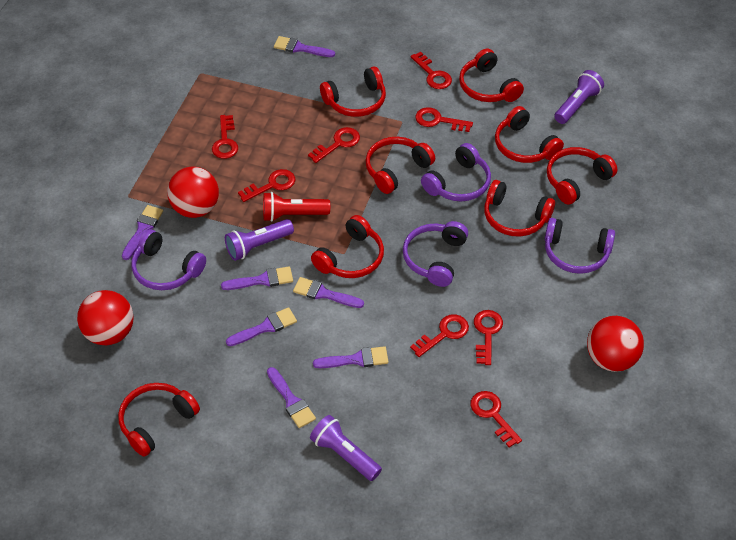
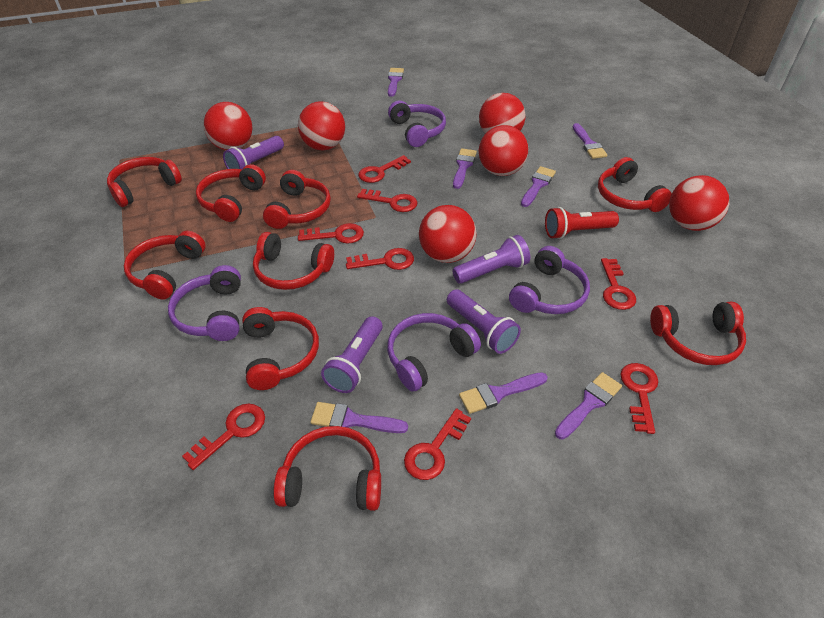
purple flashlight: [225,219,294,261] [310,415,382,481] [554,70,604,124] = 3 -> [223,136,284,169] [321,316,383,393] [447,289,521,354] [452,235,530,284] = 4
red ball: [77,290,134,345] [167,167,219,218] [587,316,644,372] = 3 -> [203,102,253,150] [298,101,345,150] [419,205,476,263] [479,93,525,134] [479,125,528,176] [669,175,729,231] = 6
red headphones: [118,383,200,457] [311,215,384,278] [320,66,386,117] [366,137,435,194] [459,49,524,102] [484,180,555,237] [495,106,564,163] [547,147,617,205] = 8 -> [107,157,182,207] [124,231,206,300] [196,164,266,222] [242,307,319,390] [253,232,334,290] [263,170,331,229] [273,426,381,511] [598,157,672,212] [650,302,746,365] = 9

